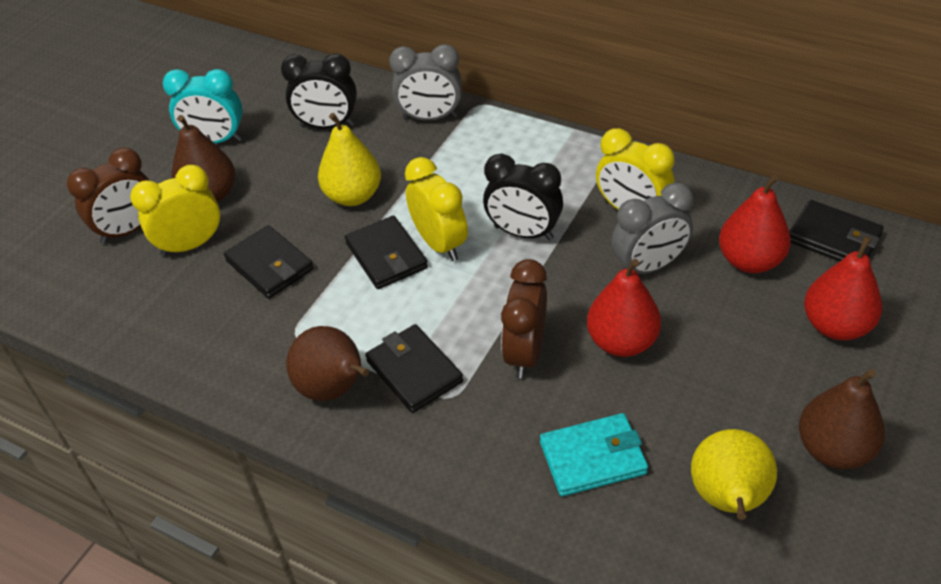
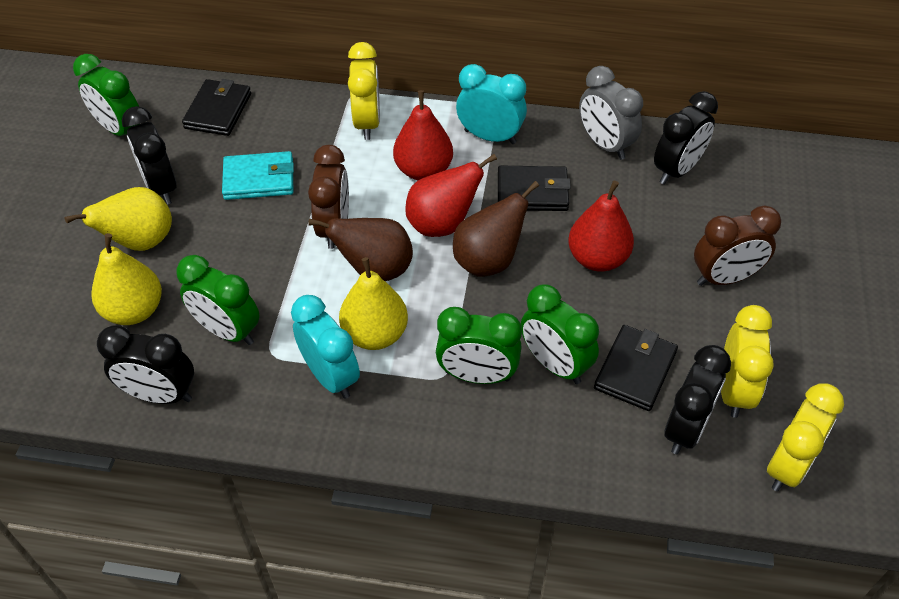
black clock: [281,53,357,129] [483,153,563,240] = 2 -> [97,325,194,404] [122,106,177,205] [654,91,718,184] [664,345,731,454] = 4
black wallet: [224,225,314,299] [345,215,428,289] [365,324,463,413] [789,200,884,261] = 4 -> [182,79,251,136] [498,166,571,211] [594,325,678,411] = 3
brown pear: [172,115,235,202] [286,326,369,401] [799,369,885,469] = 3 -> [308,218,413,281] [453,181,539,277] = 2
green clock: none = 0 -> [73,54,139,136] [176,255,260,345] [436,307,522,384] [521,284,599,384] = 4
grey clock: [389,44,462,120] [611,183,693,274] = 2 -> [579,66,643,160] = 1
turquoise clock: [162,69,243,143] = 1 -> [291,295,360,399] [456,64,527,144] = 2
yellow pear: [318,113,381,206] [691,429,777,520] = 2 -> [65,187,172,251] [92,233,162,325] [339,257,408,350] = 3

